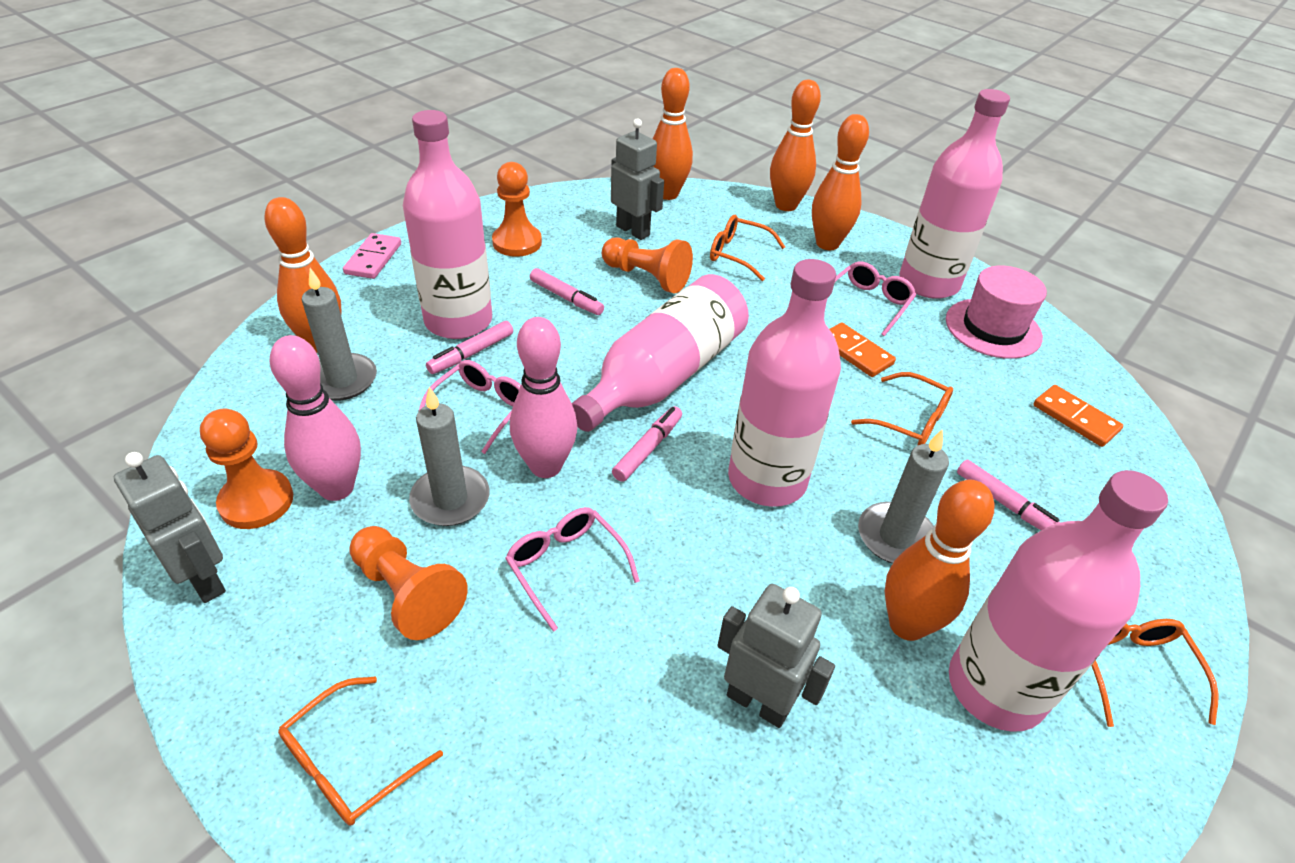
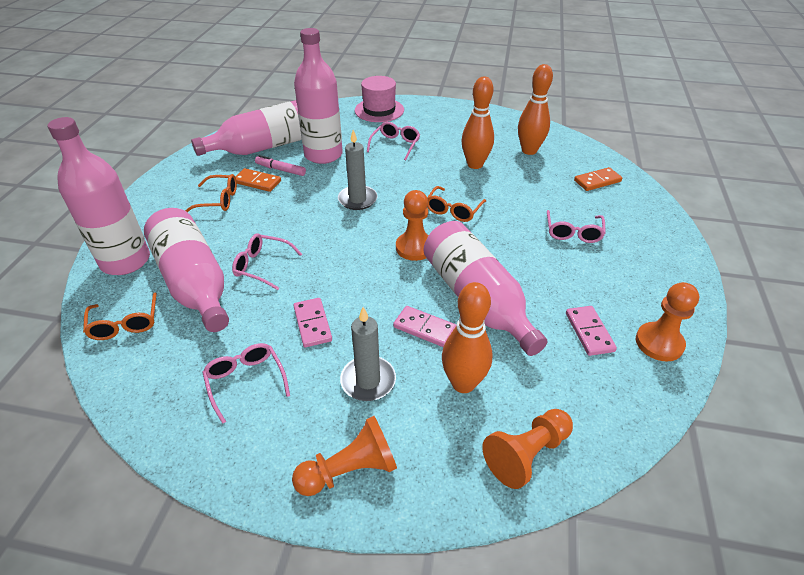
grey candle: [302,268,377,401] [409,387,489,526] [858,429,949,564] = 3 -> [338,130,378,210] [340,307,396,401] = 2
grey robot: [114,452,226,603] [611,119,664,240] [717,584,835,728] = 3 -> none = 0
orange bowling pin: [264,197,341,353] [653,68,693,200] [770,80,821,211] [812,114,869,250] [885,480,994,641] = 5 -> [442,282,492,393] [461,77,494,169] [518,64,553,155] = 3
orange glasses: [278,676,443,826] [710,215,785,281] [851,372,953,445] [1091,619,1219,727] = 4 -> [83,292,157,340] [185,174,237,212] [427,186,486,222] = 3
pink bowling pin: [270,335,361,501] [510,317,577,478] = 2 -> none = 0
pink domino: [343,233,401,279] = 1 -> [293,298,332,347] [393,306,456,347] [566,306,617,356] = 3
pink glasses: [419,360,521,454] [505,507,640,632] [835,262,916,336] = 3 -> [202,343,290,424] [232,234,302,290] [367,122,420,161] [547,210,606,243] = 4
pink marker: [426,321,513,374] [530,268,604,315] [612,406,682,482] [957,460,1060,530] = 4 -> [255,155,306,176] = 1

